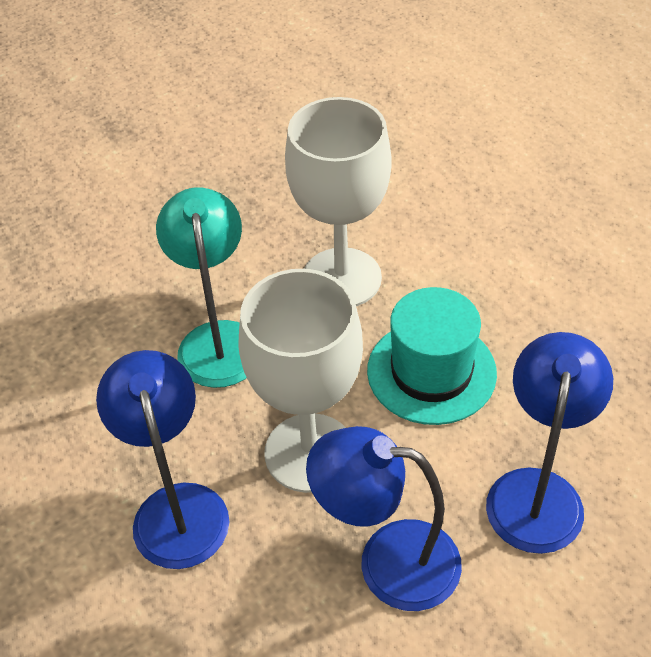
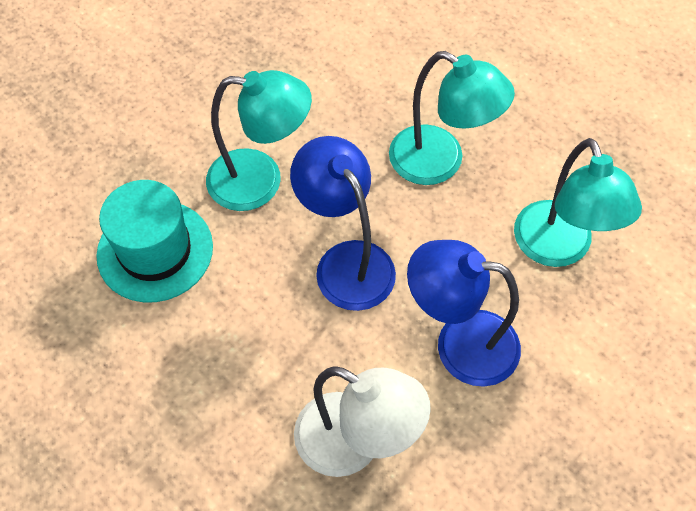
blue lamp: [96,350,229,569] [306,426,462,611] [486,332,613,554] = 3 -> [290,136,396,311] [407,240,521,387] = 2
turquoise lamp: [156,187,247,388] = 1 -> [206,70,312,211] [389,51,515,185] [514,138,642,267] = 3
white goblet: [238,269,363,493] [285,97,392,306] = 2 -> none = 0
white lamp: none = 0 -> [294,366,431,477] = 1

